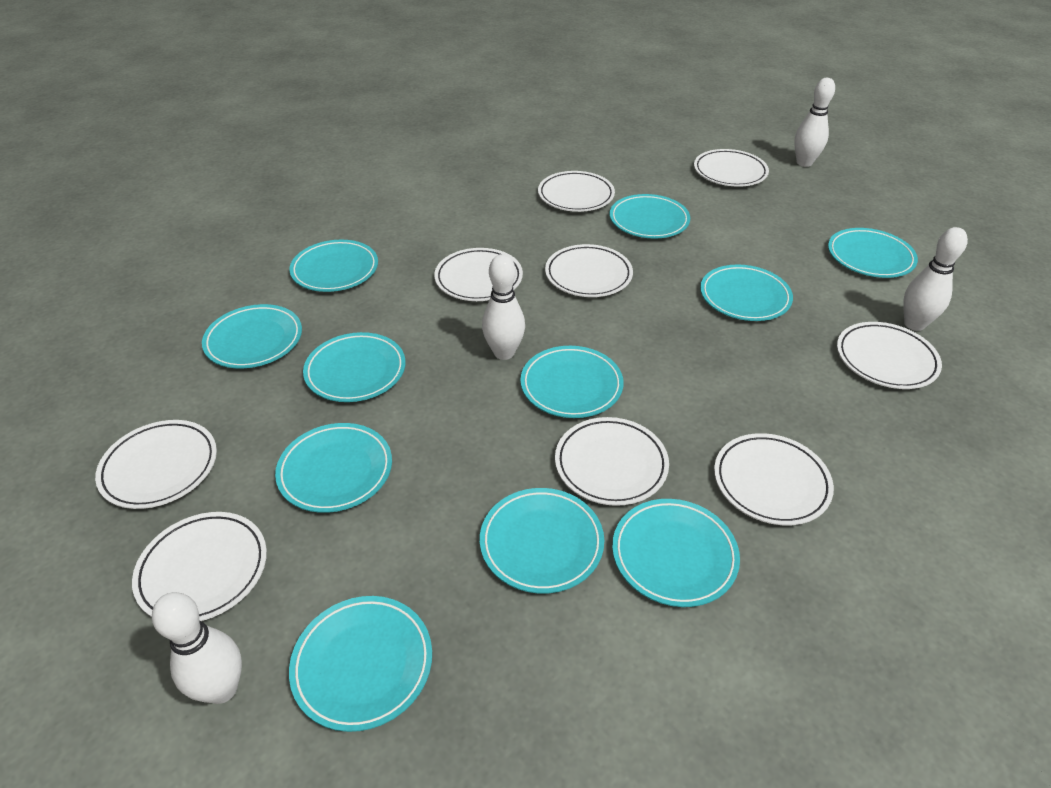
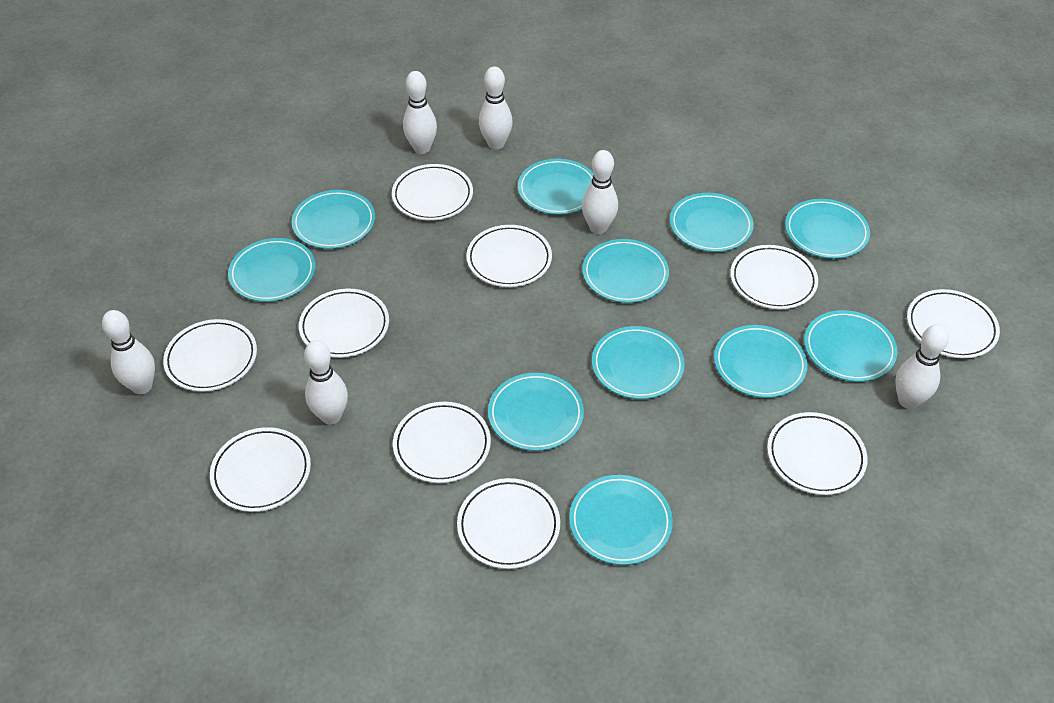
white bowling pin: [152,592,242,704] [482,254,525,360] [794,78,835,167] [903,227,968,331] = 4 -> [102,310,155,394] [304,340,348,424] [403,71,437,154] [479,66,513,149] [582,150,618,234] [895,325,949,409] = 6
white plate: [95,420,217,509] [132,512,267,621] [434,248,523,301] [538,171,615,212] [545,244,633,297] [555,417,669,506] [694,149,769,187] [714,433,834,525] [837,322,942,389] = 9 -> [163,319,257,392] [210,427,311,512] [299,289,389,358] [392,164,473,221] [393,402,491,483] [457,478,560,569] [466,225,552,287] [730,245,818,309] [767,412,867,495] [907,289,1000,359] = 10

